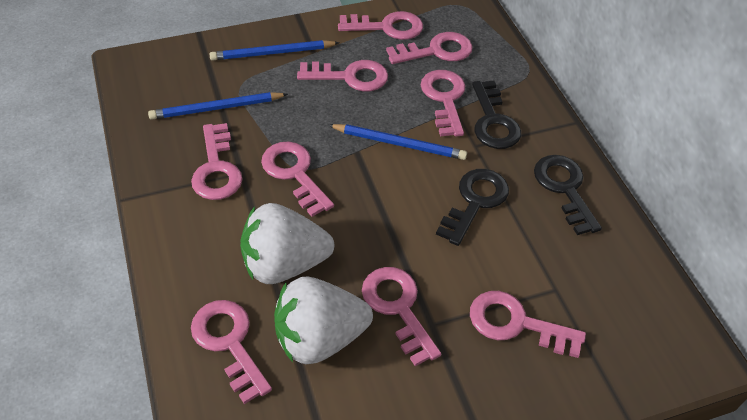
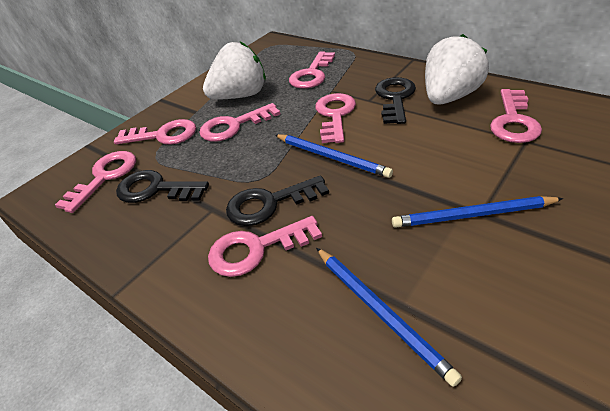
pink key: [191,123,242,200] [191,300,272,404] [261,141,334,217] [297,60,388,91] [338,11,423,40] [362,267,441,366] [386,32,473,64] [421,70,465,137] [470,291,586,358] = 9 -> [55,151,136,213] [114,119,196,145] [199,103,280,142] [208,216,322,277] [289,51,335,89] [315,93,356,143] [490,89,542,143] = 7

